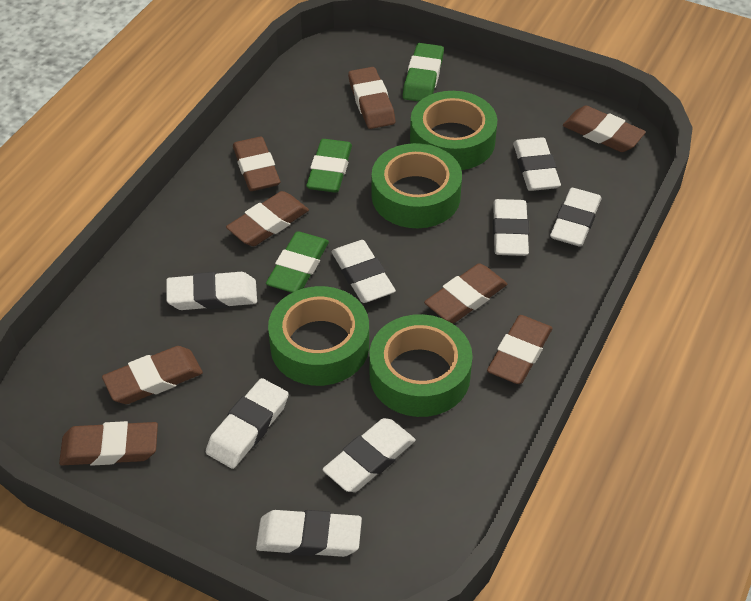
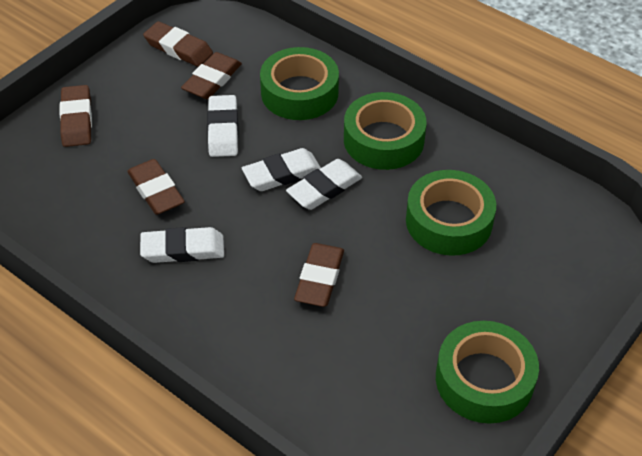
brown eraser: [59,421,158,466] [102,346,203,404] [226,191,309,246] [233,137,280,191] [348,67,395,129] [424,263,507,323] [487,315,552,384] [563,106,646,152] = 8 -> [59,85,92,147] [127,159,185,215] [143,21,213,67] [181,52,242,99] [294,243,344,307] = 5
green eraser: [266,231,329,293] [306,139,352,193] [403,43,444,101] = 3 -> none = 0
white eraser: [166,272,257,310] [206,378,289,469] [256,510,362,557] [322,418,416,492] [332,240,396,303] [493,199,529,256] [513,137,561,191] [550,188,601,246] = 8 -> [140,227,224,263] [207,95,238,157] [242,148,321,191] [286,159,362,210] = 4

